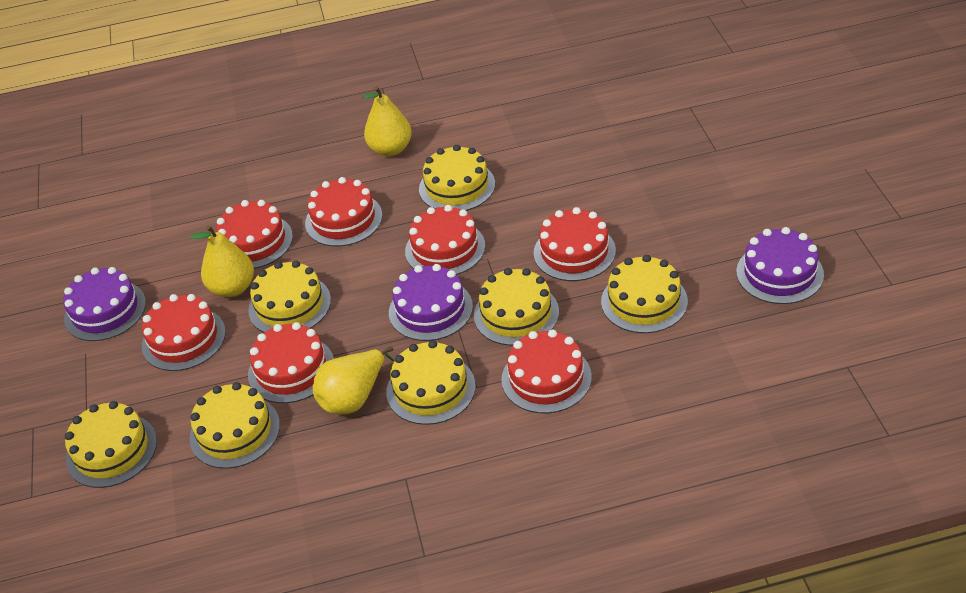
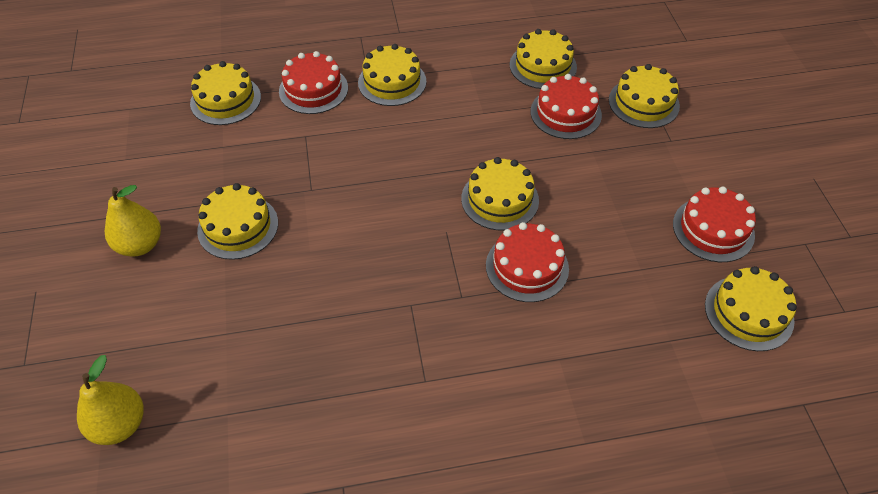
purple cake: [63,267,146,341] [389,264,473,341] [736,227,824,304] = 3 -> none = 0
red cake: [142,294,226,371] [216,200,293,269] [248,322,334,403] [305,177,382,246] [405,205,485,275] [501,330,592,414] [534,207,616,281] = 7 -> [279,51,348,114] [486,222,569,302] [531,74,602,139] [673,186,756,262] = 4
yellow pear: [191,225,254,297] [313,346,395,414] [363,86,412,156] = 3 -> [77,355,144,445] [105,185,161,257] = 2

